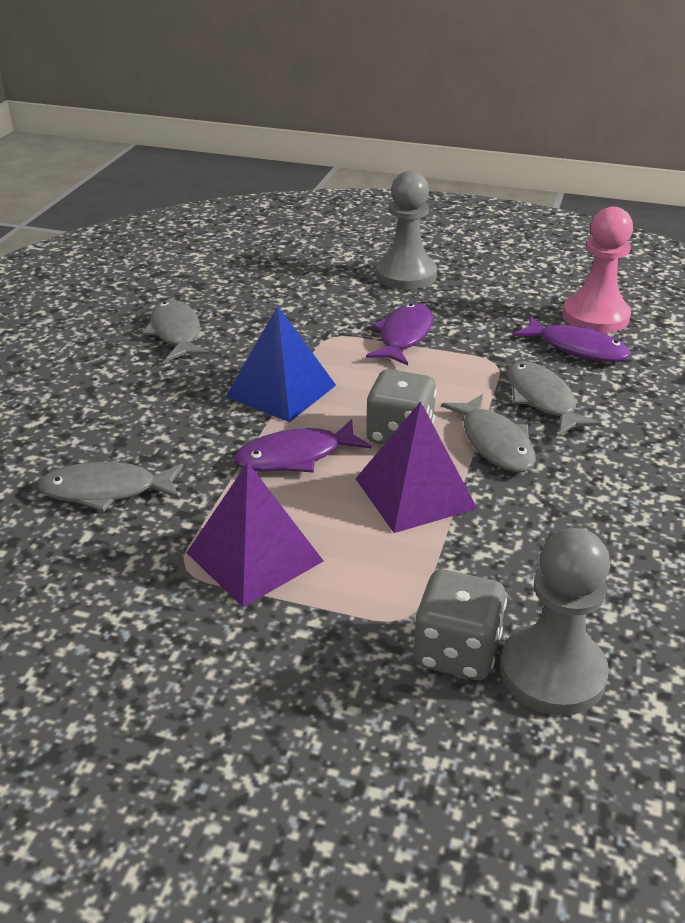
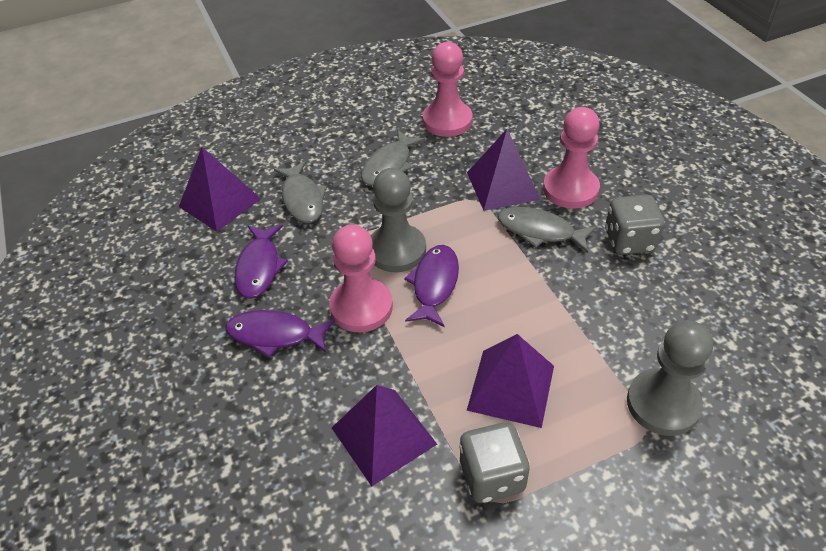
blue pyramid: [226,305,336,422] = 1 -> none = 0
grey fish: [38,462,183,512] [143,300,209,361] [441,394,536,472] [508,361,602,436] = 4 -> [274,161,327,223] [361,130,425,186] [498,207,597,253] = 3
pink pawn: [563,207,633,333] = 1 -> [329,224,393,332] [423,42,473,137] [543,107,600,209] = 3
purple pyramid: [186,462,323,607] [355,401,477,533] = 2 -> [179,147,261,232] [332,385,437,486] [467,129,541,211] [467,334,554,428] = 4

